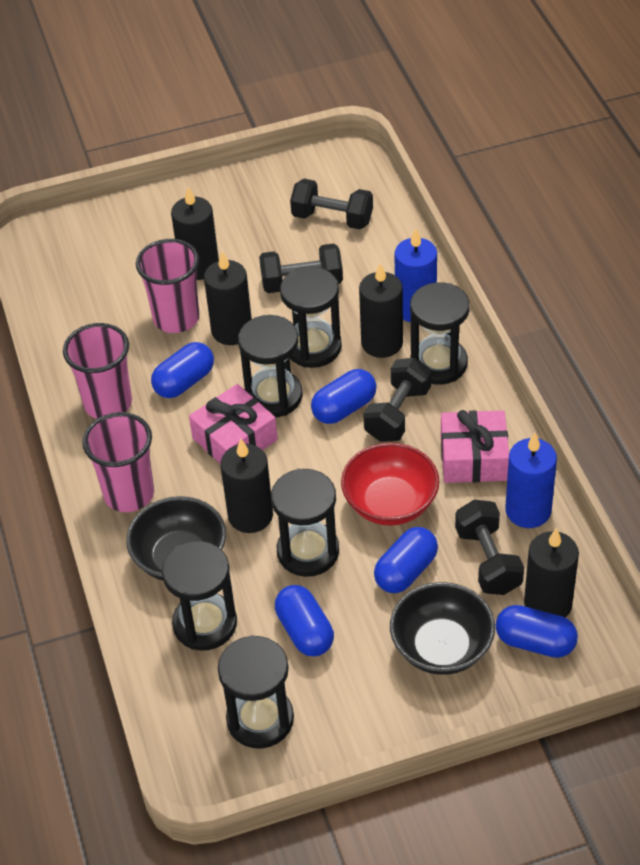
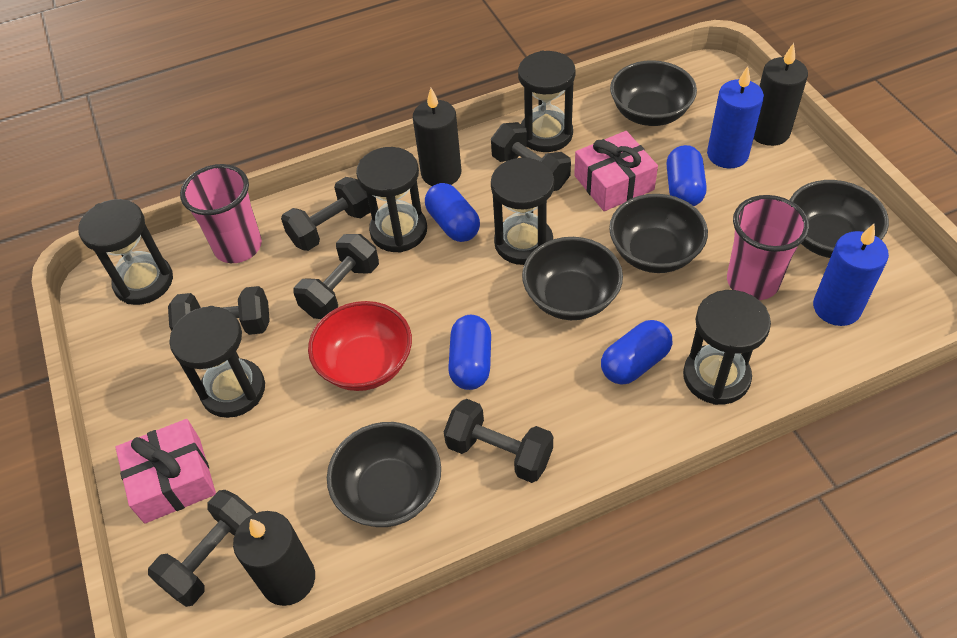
black bowl: [126,496,226,580] [390,582,495,675] = 2 -> [327,422,441,527] [522,237,623,320] [609,194,708,273] [610,60,697,126] [790,180,889,258] = 5
black candle: [171,186,219,280] [204,251,252,345] [220,439,273,533] [359,263,403,358] [524,528,579,618] = 5 -> [233,511,315,606] [413,88,461,186] [754,43,808,146] = 3
black dumbbell: [259,243,343,293] [290,179,373,229] [363,358,431,442] [455,499,524,595] = 4 -> [148,490,256,607] [168,286,270,335] [281,177,370,251] [293,234,379,319] [444,399,553,483] [491,122,571,191] = 6
blue capsule: [151,342,214,398] [275,585,334,656] [311,369,377,424] [374,527,438,593] [495,605,578,658] = 5 -> [425,183,480,242] [448,315,491,390] [601,320,672,385] [666,145,707,206] = 4
pink cup: [63,323,132,419] [83,412,154,512] [136,239,200,333] = 3 -> [180,164,262,263] [727,195,809,300] = 2

